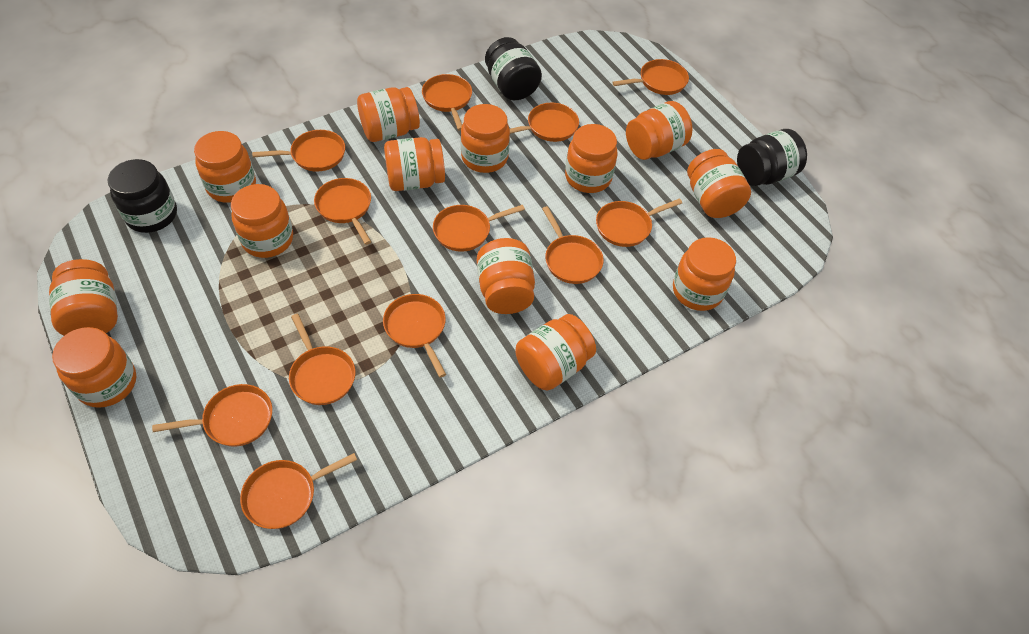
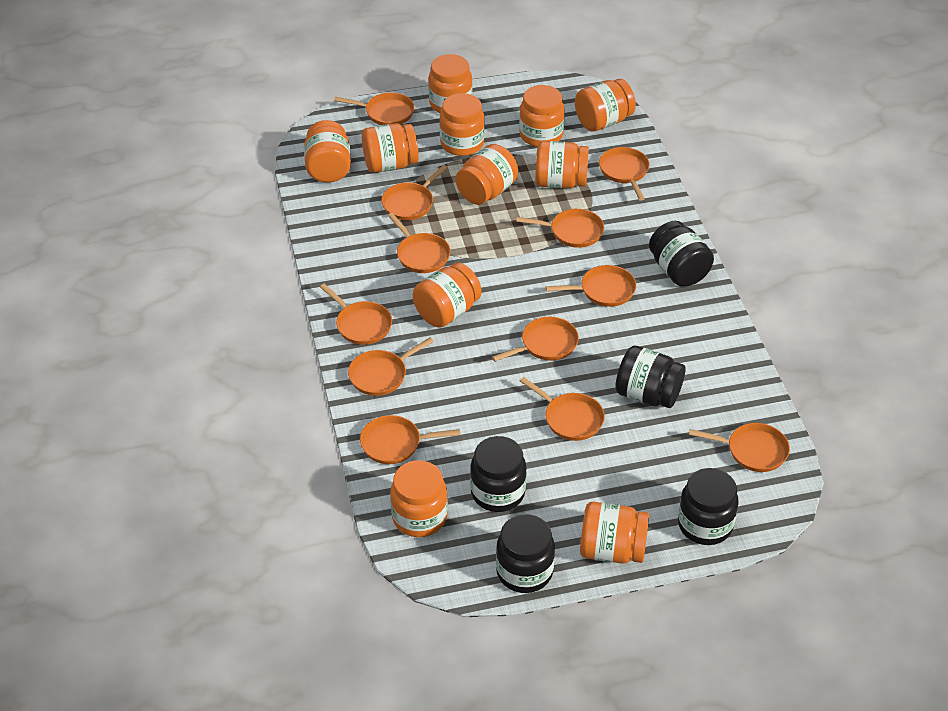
black jar: [108,159,177,233] [485,37,542,100] [737,129,807,186] = 3 -> [470,436,527,512] [496,514,555,593] [615,346,686,408] [649,221,714,287] [678,468,738,545] = 5
orange jar: [49,259,118,336] [52,327,136,408] [194,131,256,203] [231,184,293,258] [357,87,420,142] [384,137,445,191] [461,104,510,173] [477,238,535,314] [515,314,596,391] [565,124,618,193] [626,101,693,160] [673,237,736,311] [687,149,751,218] = 13 -> [304,120,351,183] [362,123,419,173] [390,460,448,537] [413,262,482,328] [428,54,472,113] [440,93,485,156] [456,144,518,205] [519,85,565,147] [535,141,589,188] [575,79,636,131] [580,502,649,564] = 11

